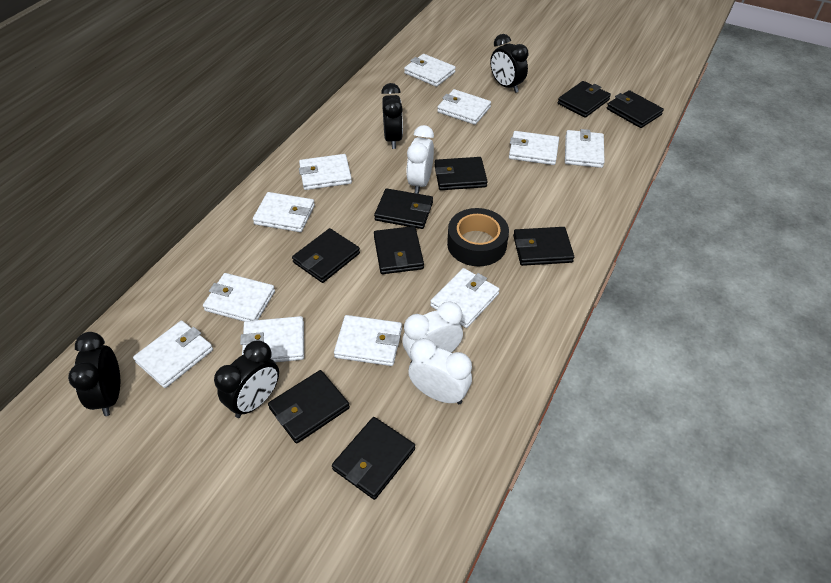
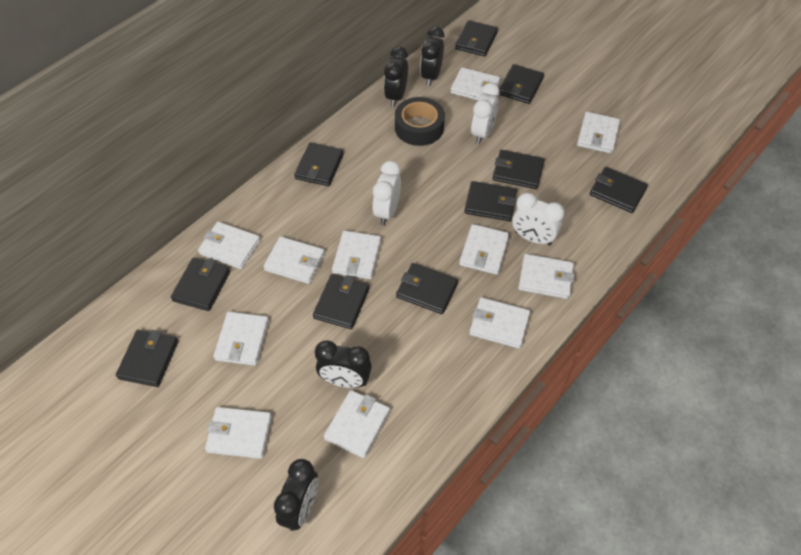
black wallet: [268,370,350,444] [292,228,360,283] [332,417,415,500] [374,188,433,229] [374,226,424,274] [435,157,488,190] [513,227,574,266] [558,81,611,118] [607,90,664,128] = 9 -> [116,330,178,387] [171,258,230,311] [294,142,344,186] [313,274,369,329] [396,263,458,314] [455,20,498,56] [464,181,517,221] [492,150,544,189] [499,64,544,104] [590,167,648,213] = 10

